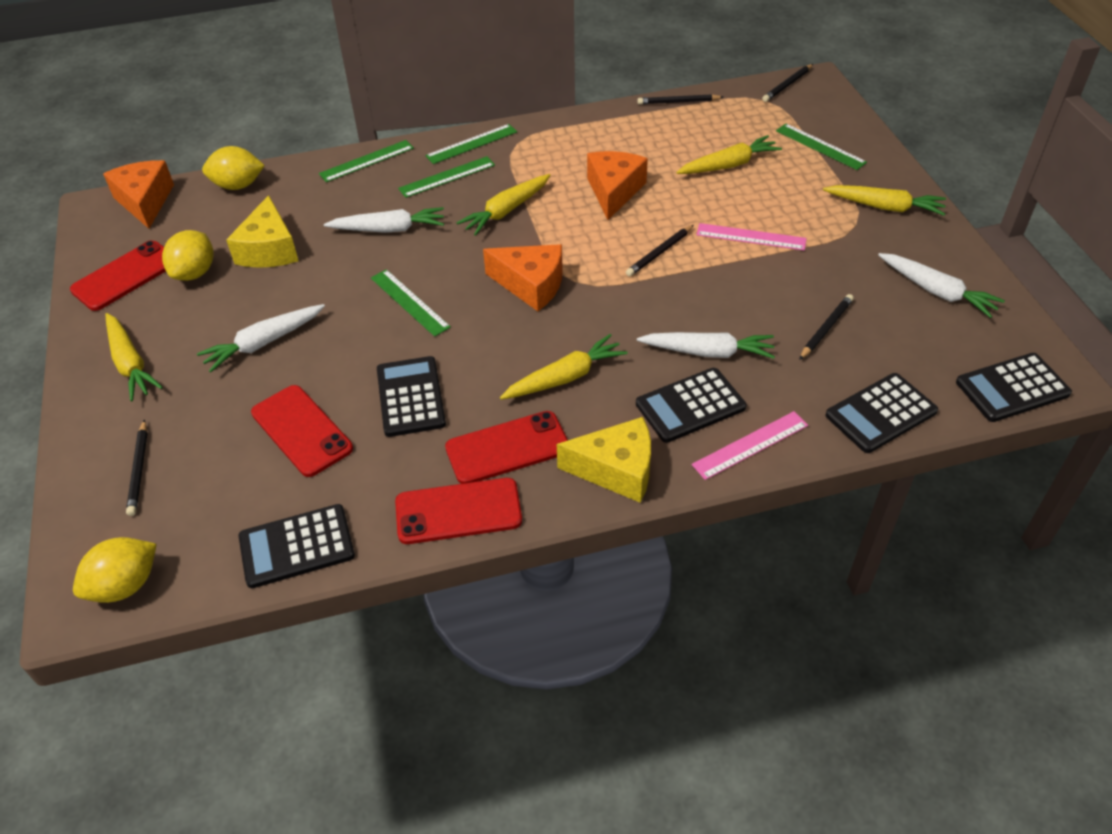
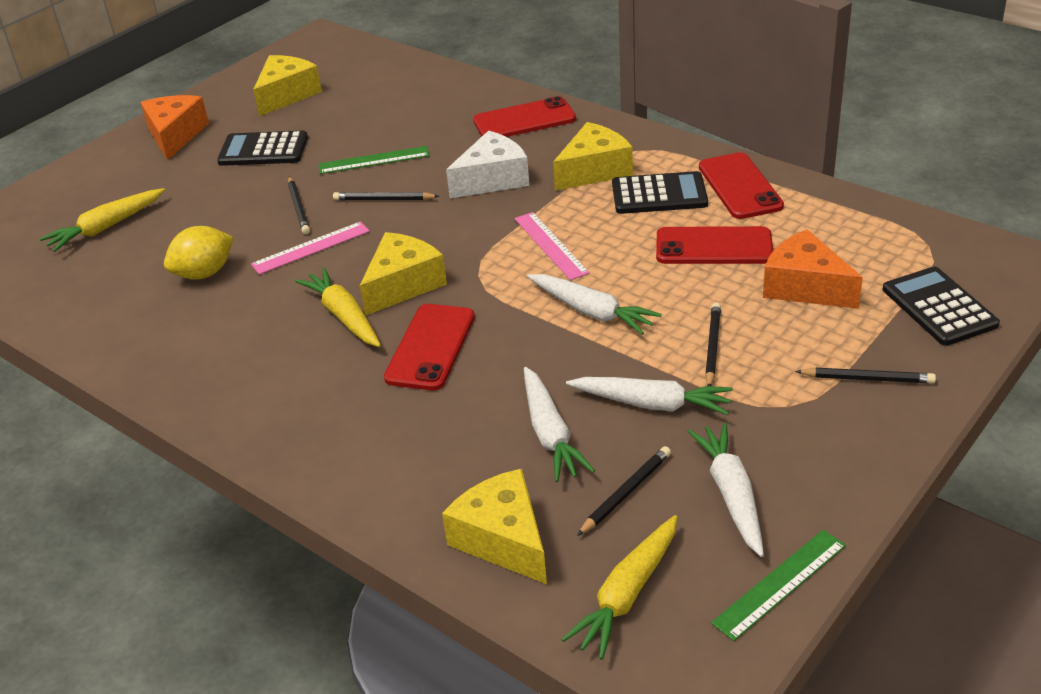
black calculator: [238,504,355,588] [377,356,446,437] [636,368,747,443] [826,373,938,453] [956,353,1072,422] = 5 -> [217,131,308,166] [612,171,708,214] [883,266,1000,346] = 3
green ruler: [319,140,414,182] [371,269,451,337] [398,156,495,198] [425,124,517,164] [776,124,867,170] = 5 -> [318,146,430,174] [711,530,846,641] = 2
orange cheese: [103,160,174,229] [483,244,563,311] [587,151,648,220] = 3 -> [140,95,209,160] [763,229,863,309] = 2
white cheese: none = 0 -> [446,131,529,198] = 1
yellow carrot: [105,313,163,401] [456,174,551,236] [500,334,628,400] [676,135,782,174] [823,185,946,216] = 5 -> [40,188,165,252] [295,268,381,347] [561,515,677,660] = 3
yellow cheese: [226,195,299,268] [557,417,651,503] = 2 -> [253,55,322,116] [360,232,447,316] [442,468,547,584] [553,122,633,191] = 4
yellow lemon: [73,537,157,603] [162,230,213,281] [202,146,265,190] = 3 -> [164,226,233,280] = 1

